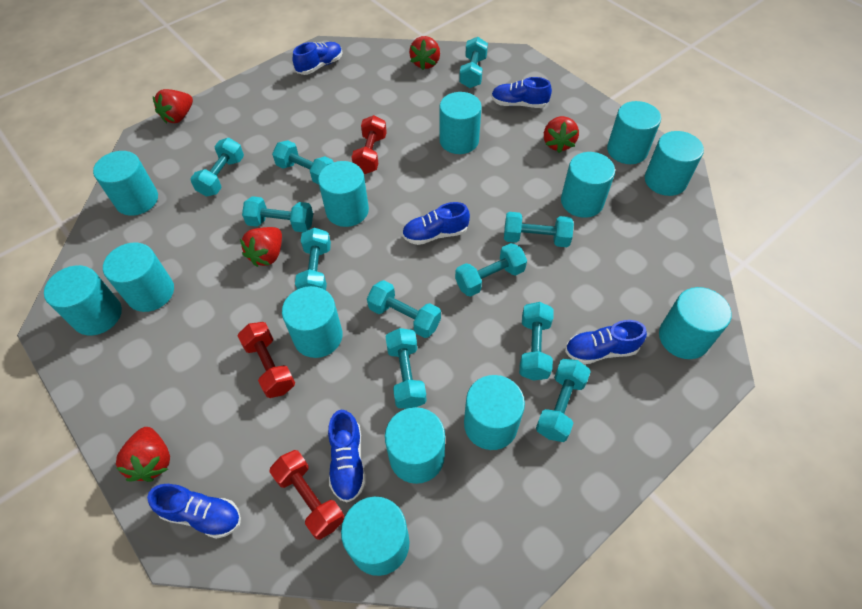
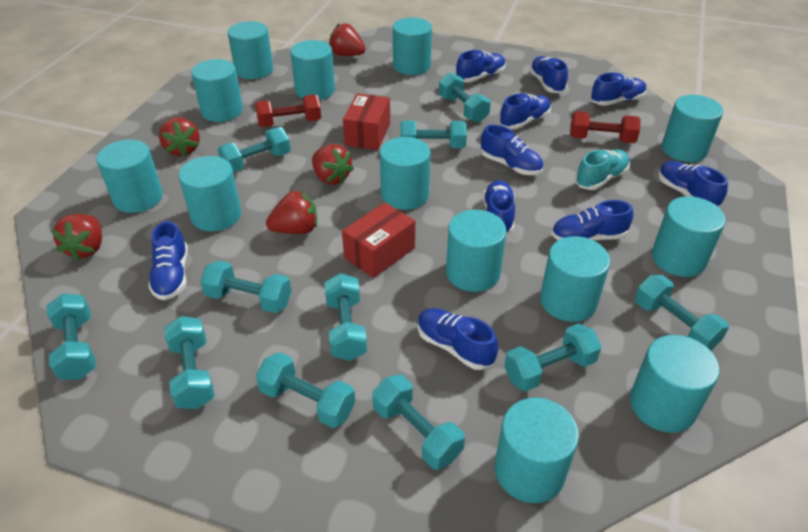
blue shoe: [147,484,241,539] [293,42,342,75] [328,410,366,503] [402,202,470,245] [491,77,552,108] [565,320,647,364] = 6 -> [148,221,188,300] [418,308,498,370] [456,50,506,82] [481,125,543,175] [483,180,515,235] [499,93,551,129] [529,56,568,93] [551,200,633,240] [591,72,647,106] [658,161,728,207] = 10
red box: none = 0 -> [342,202,415,278] [343,93,390,150] = 2
red dumbbell: [238,322,295,398] [269,450,345,540] [351,115,387,174] = 3 -> [255,94,321,127] [570,111,641,143] = 2
turquoise shoe: none = 0 -> [575,149,630,190] = 1

